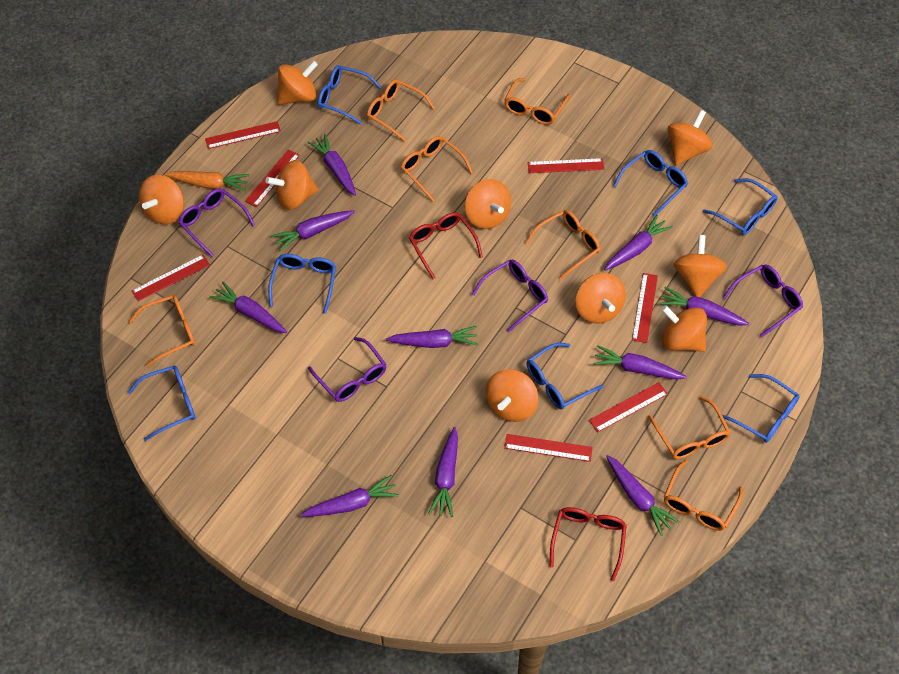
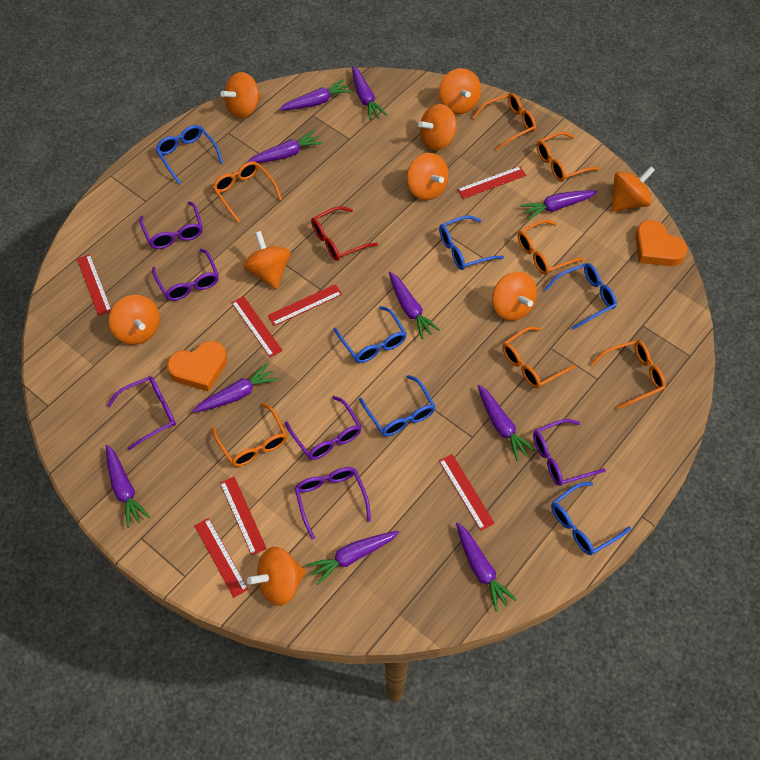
blue glasses: [128,365,196,441] [268,254,336,314] [318,65,382,124] [526,343,604,409] [613,150,688,217] [703,178,778,235] [722,374,800,443] = 7 -> [155,125,223,184] [333,306,407,363] [359,375,435,436] [439,216,504,270] [545,263,617,330] [551,482,631,555] = 6
orange carrot: [165,171,250,191] = 1 -> none = 0
orange heart: none = 0 -> [167,341,227,392] [635,220,688,266] = 2
purple glasses: [178,188,255,257] [308,337,386,402] [472,260,548,332] [723,265,803,337] = 4 -> [107,376,176,451] [139,201,203,249] [152,249,219,301] [285,396,362,460] [295,467,371,540] [533,419,606,486] = 6
red glasses: [409,212,483,279] [550,507,627,581] = 2 -> [311,206,378,261] = 1

